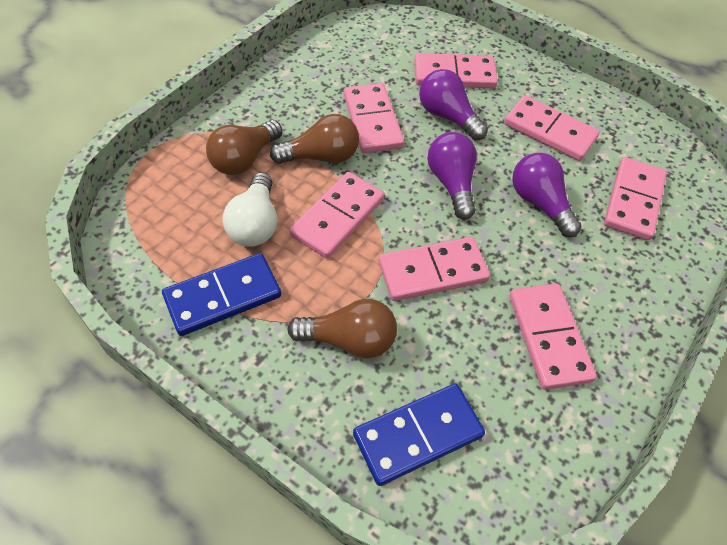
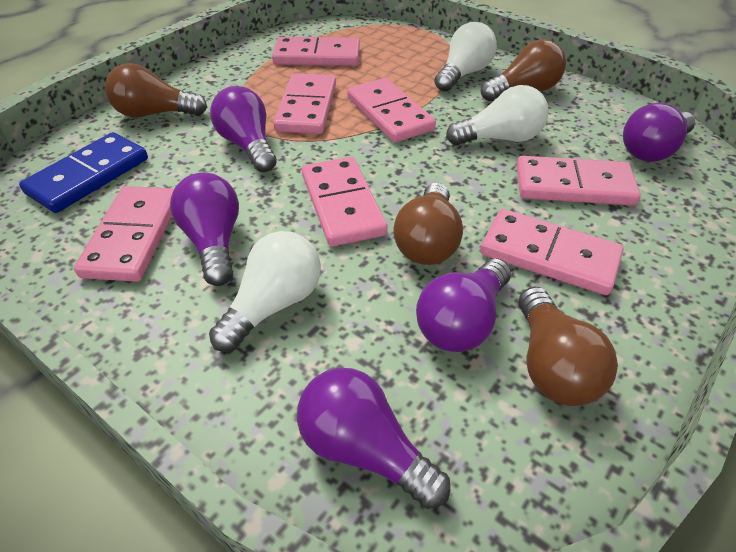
blue domino: [162,253,281,336] [353,383,485,486] = 2 -> [19,132,148,213] = 1
brown light bulb: [206,120,283,175] [270,114,359,164] [287,299,397,359] = 3 -> [105,63,207,117] [393,183,463,265] [481,39,566,101] [519,287,618,406] = 4
purple light bulb: [419,69,488,140] [427,132,477,220] [512,153,582,237] = 3 -> [170,173,239,286] [210,86,277,172] [297,368,450,509] [416,258,511,352] [623,103,695,162] = 5
white light bulb: [223,172,277,247] = 1 -> [209,231,321,352] [434,22,497,92] [446,85,548,145] = 3

